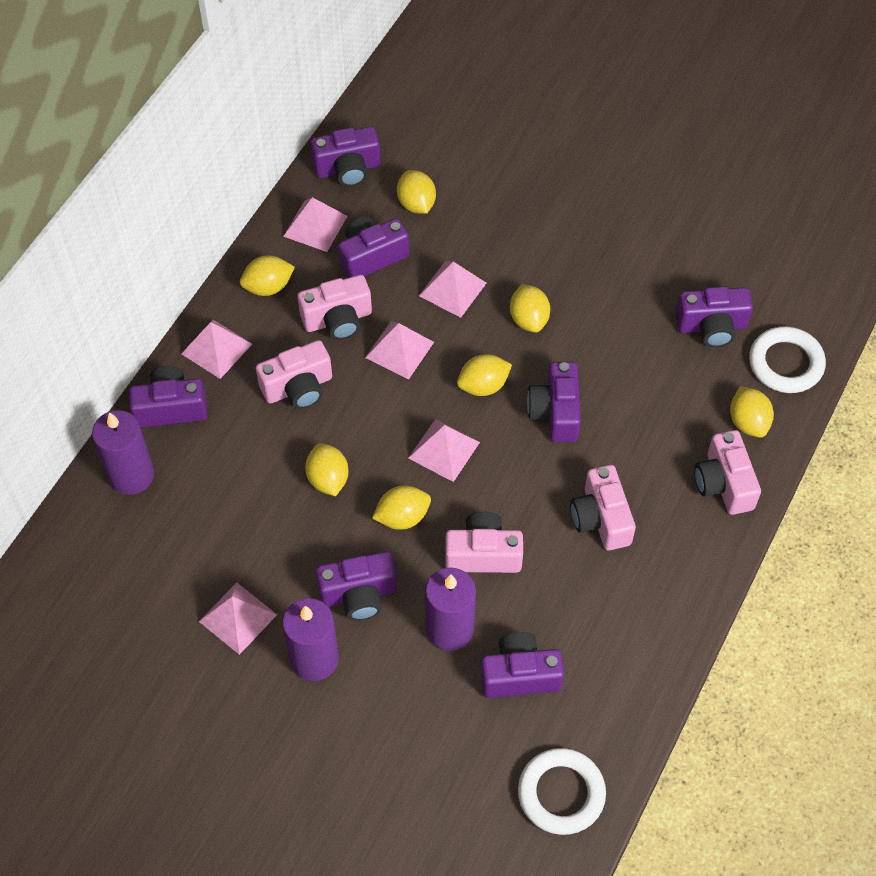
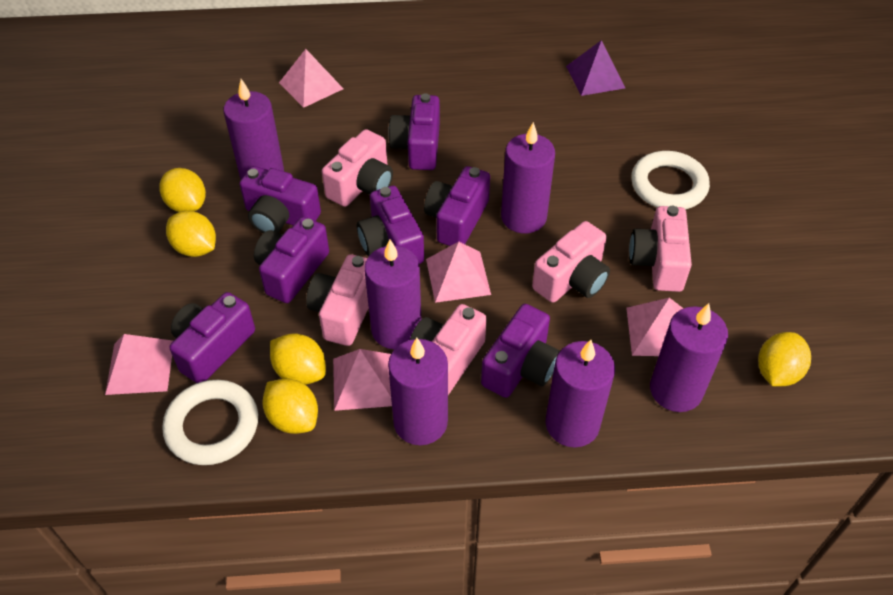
pink pyramid: [181,320,252,379] [199,583,277,655] [283,197,348,252] [365,321,434,379] [409,419,480,482] [419,261,486,318] = 6 -> [105,334,173,395] [279,49,343,108] [333,349,392,411] [426,242,491,303] [626,298,684,356] = 5
purple candle: [92,410,154,495] [282,598,339,681] [425,568,476,651] = 3 -> [223,79,284,179] [364,239,421,350] [388,338,448,445] [501,122,555,233] [546,340,615,447] [650,303,728,412] = 6
purple pyramid: none = 0 -> [566,40,625,96] = 1
yellow lemon: [240,255,295,296] [305,443,348,496] [372,486,431,530] [397,170,436,214] [457,354,512,396] [510,284,550,332] [730,386,774,438] = 7 -> [159,168,206,212] [166,211,216,257] [263,378,318,434] [270,333,326,385] [758,332,811,386] = 5

